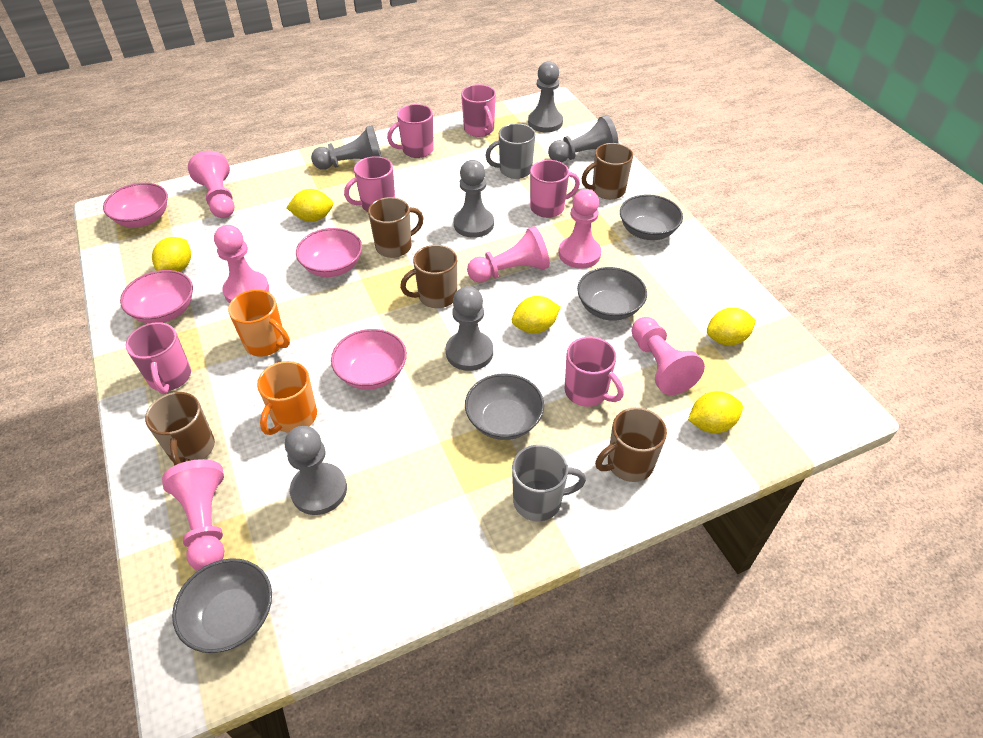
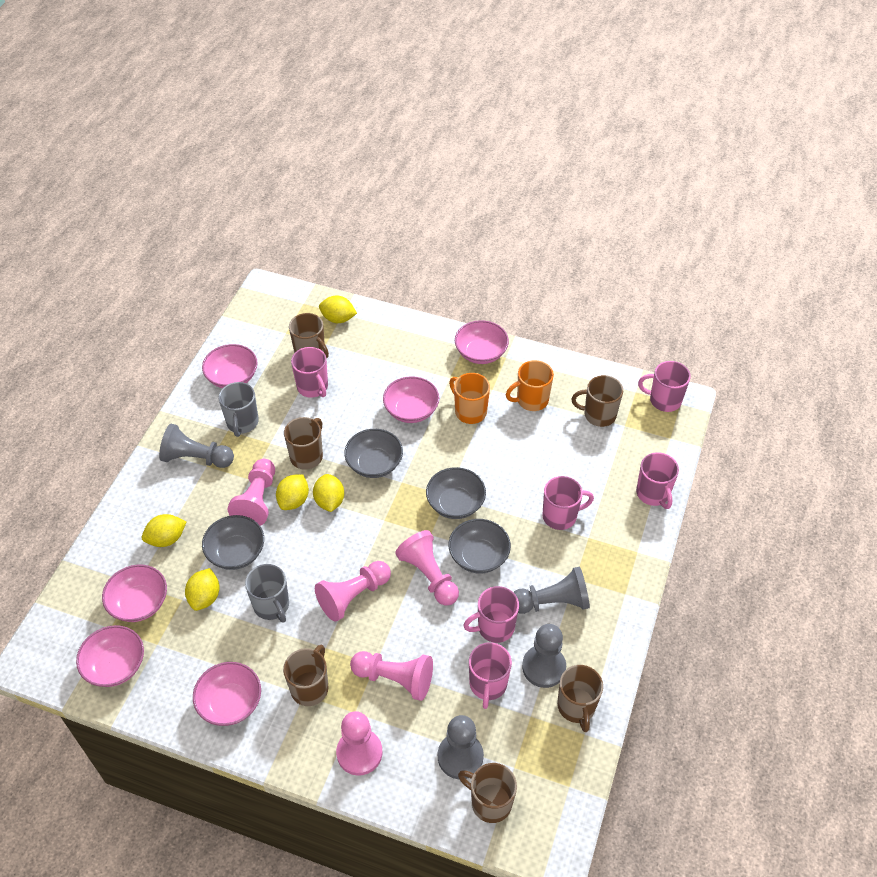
brown mug: [145,392,215,466] [368,197,424,258] [400,245,457,308] [581,143,633,200] [595,407,667,482] = 5 -> [283,645,328,706] [284,417,323,470] [289,313,329,359] [458,763,517,823] [557,665,603,732] [571,375,623,427] = 6
grey pawn: [285,426,347,515] [311,125,382,170] [446,286,493,371] [454,160,494,238] [528,61,563,132] [548,115,619,162] = 6 -> [159,424,234,468] [438,715,484,779] [513,566,590,614] [522,624,566,688] = 4
pink bowl: [103,183,168,227] [120,270,193,323] [296,228,362,277] [331,329,407,390] = 4 -> [76,625,144,687] [102,565,167,622] [193,662,261,726] [202,344,258,388] [383,376,439,423] [455,320,509,364] = 6
pink pawn: [162,459,224,571] [188,151,234,218] [214,225,269,303] [467,226,550,283] [559,189,601,268] [631,317,705,395] = 6 -> [228,459,275,526] [315,561,391,622] [336,711,382,776] [350,651,433,701] [395,530,459,606] = 5

